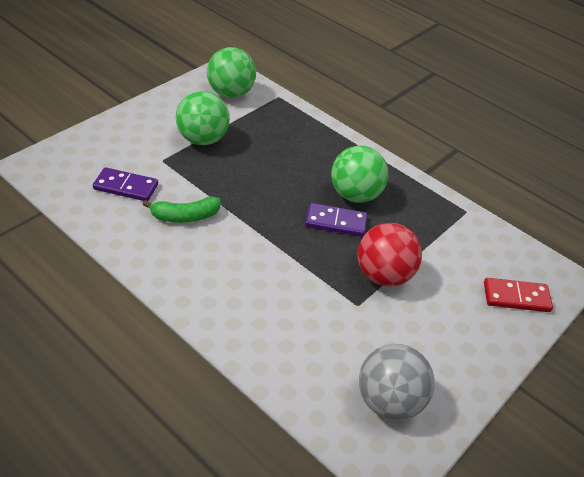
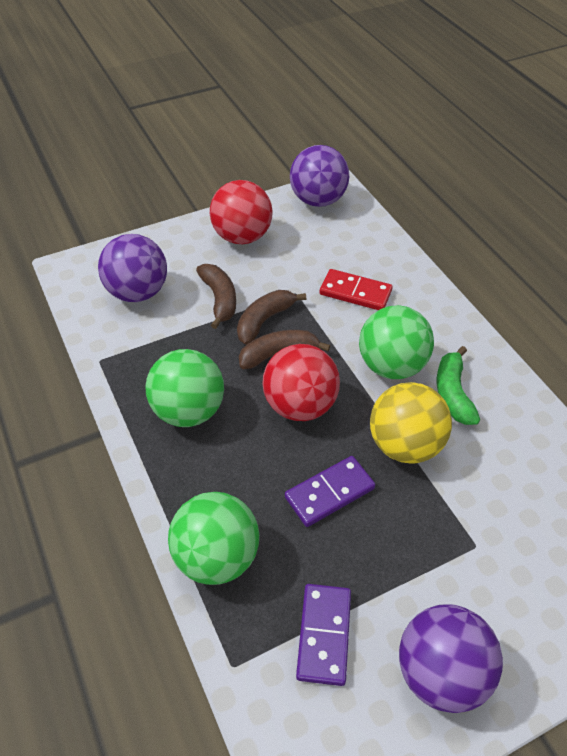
brown banana: none = 0 -> [196,264,236,329] [237,290,306,345] [239,330,330,369] = 3
grey ball: [359,344,435,420] = 1 -> none = 0
purple ball: none = 0 -> [98,234,167,302] [290,145,349,207] [399,604,503,713] = 3
red ball: [357,223,422,287] = 1 -> [210,180,273,244] [262,344,340,421] = 2
yellow ball: none = 0 -> [370,382,452,464] = 1

